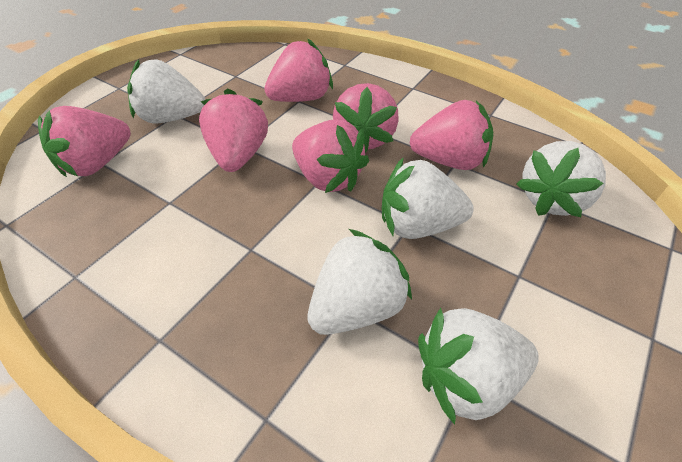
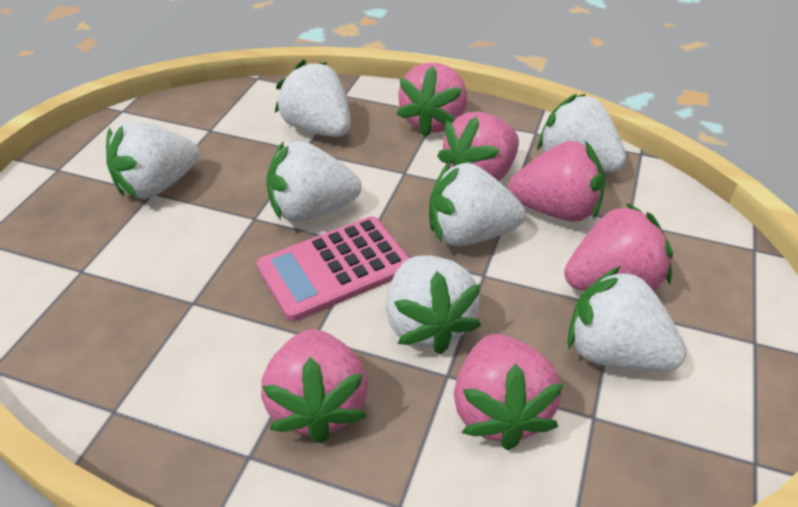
pink calculator: none = 0 -> [257,216,409,321] = 1
white strawberry: [127,59,205,123] [307,229,412,335] [382,157,474,239] [418,307,539,425] [517,141,606,217] = 5 -> [106,121,200,199] [266,141,362,222] [275,60,351,137] [386,255,481,355] [429,161,526,246] [537,94,626,172] [568,266,686,371] = 7

